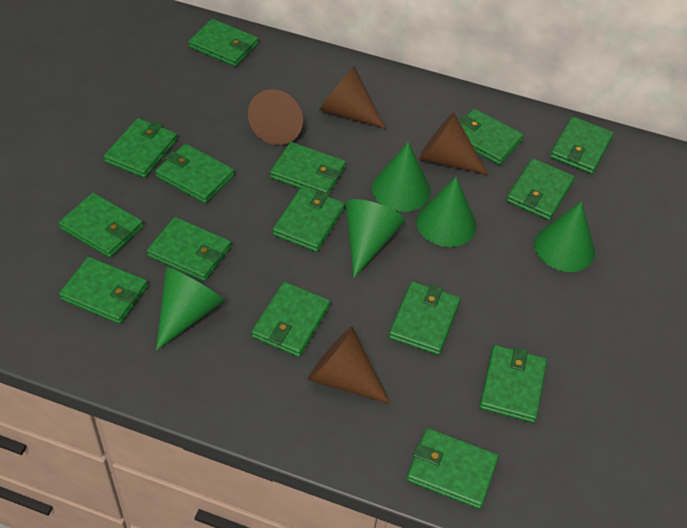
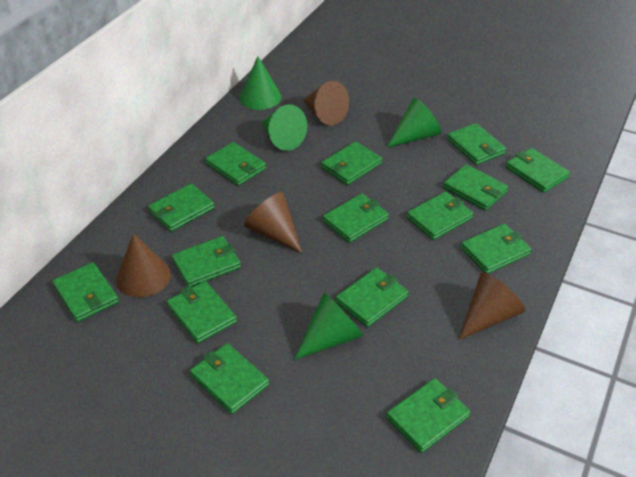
green cone: [156,267,224,351] [345,199,405,278] [372,142,431,212] [416,176,476,247] [534,201,595,272] = 5 -> [239,56,282,110] [261,104,307,151] [294,292,364,360] [387,98,441,148] = 4

